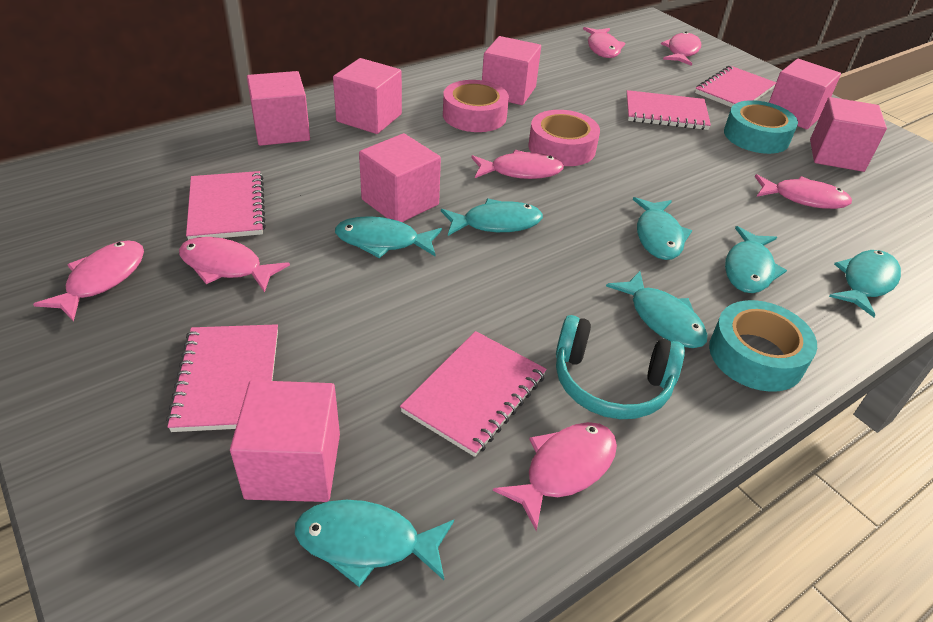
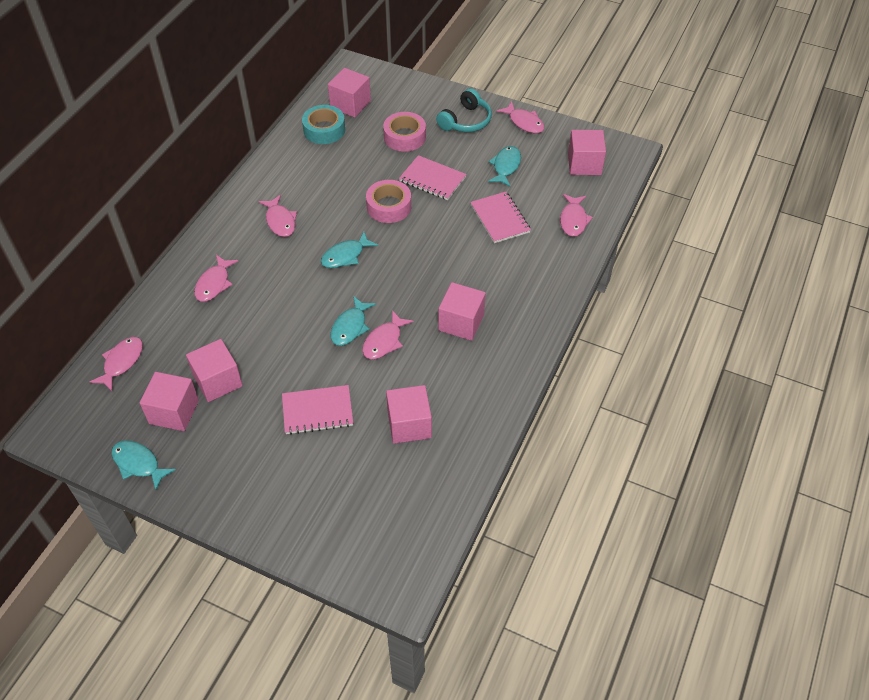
pink cube: [230,380,340,502] [247,71,310,146] [333,58,402,134] [359,133,441,222] [482,36,541,105] [769,59,841,129] [810,97,887,172] = 7 -> [140,372,199,431] [186,339,243,402] [328,68,371,118] [386,385,432,444] [438,282,486,341] [568,130,606,175] = 6
pink fish: [33,240,144,322] [179,237,290,293] [471,150,564,179] [493,422,617,531] [583,27,625,58] [661,32,701,66] [755,174,852,209] = 7 -> [90,337,143,391] [194,255,238,302] [259,195,297,237] [362,310,414,359] [497,102,544,133] [560,194,593,237] = 6
pink notebook: [166,324,278,432] [186,171,266,240] [400,331,547,457] [626,90,711,130] [695,66,776,107] = 5 -> [282,385,353,435] [399,155,467,200] [471,192,531,243] = 3
turquoise fish: [295,500,454,587] [335,216,442,258] [441,199,543,236] [606,271,707,348] [633,197,692,260] [725,226,787,293] [829,250,901,317] = 7 -> [111,441,176,490] [321,232,378,268] [330,296,376,346] [488,146,521,187] = 4
turquoise tape: [709,300,817,392] [724,100,798,154] = 2 -> [302,105,345,144] = 1

